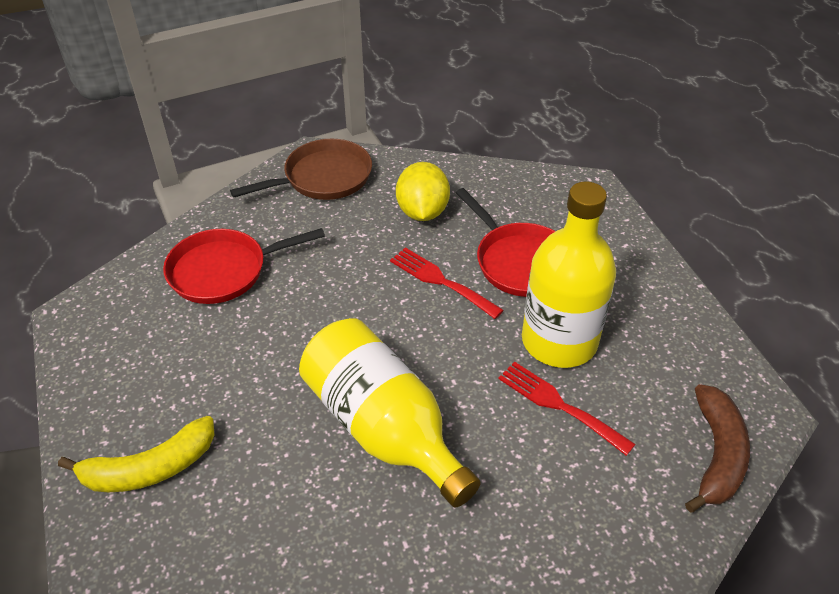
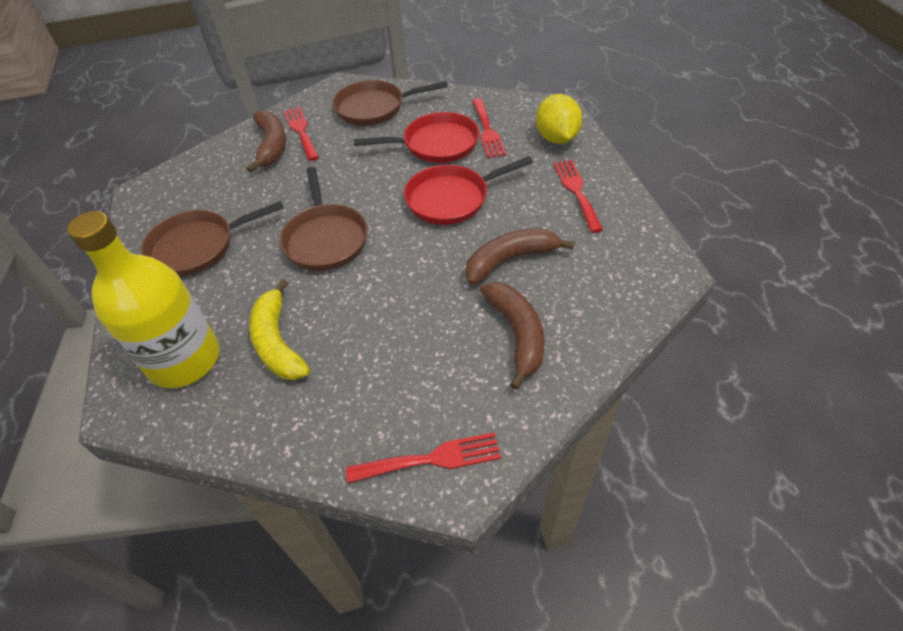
brown banana: [685,384,750,512] = 1 -> [246,110,286,173] [465,228,575,285] [480,282,545,390] = 3
brown pan: [230,139,372,200] = 1 -> [141,201,284,276] [280,167,368,271] [332,80,448,125] = 3
red fork: [390,247,504,319] [498,362,636,456] = 2 -> [283,106,319,161] [346,432,501,483] [472,98,506,158] [553,160,603,233] = 4
yellow bottle: [299,318,481,508] [522,181,616,368] = 2 -> [67,211,220,388] = 1

